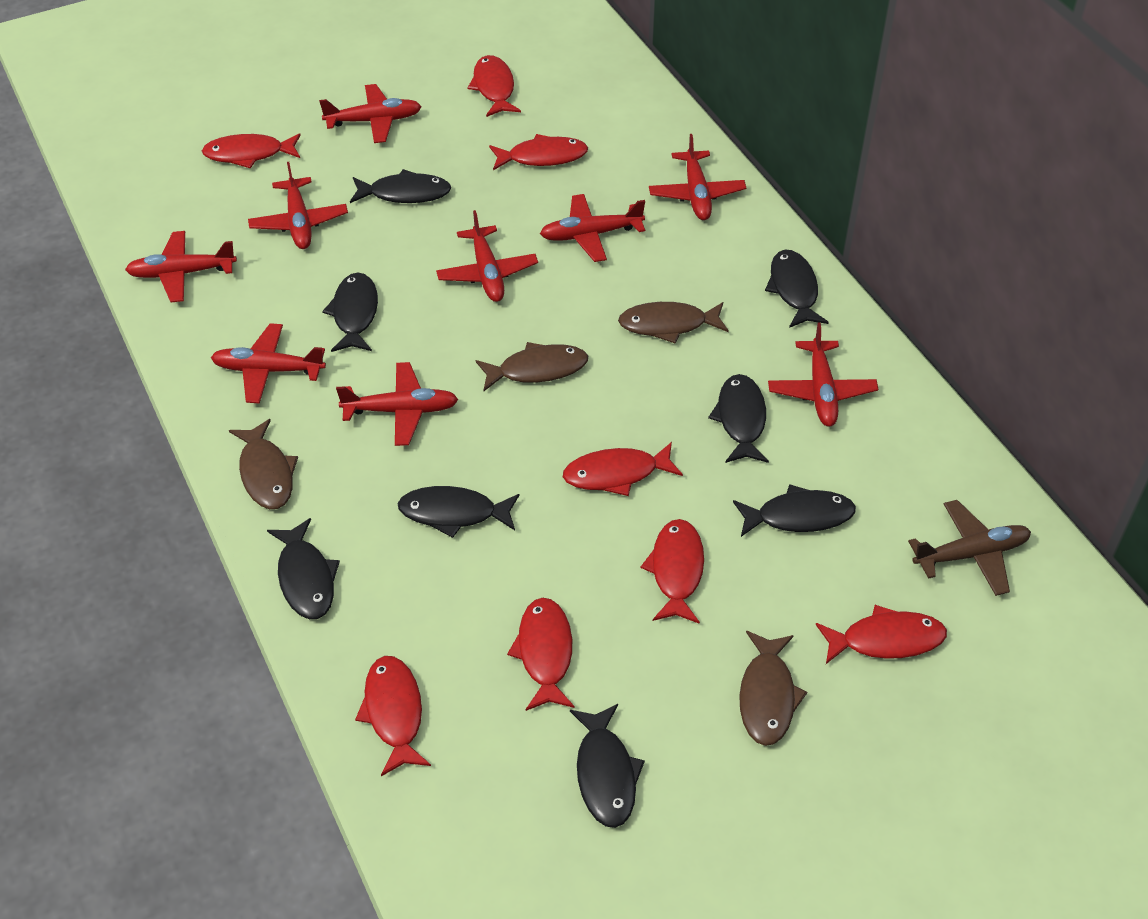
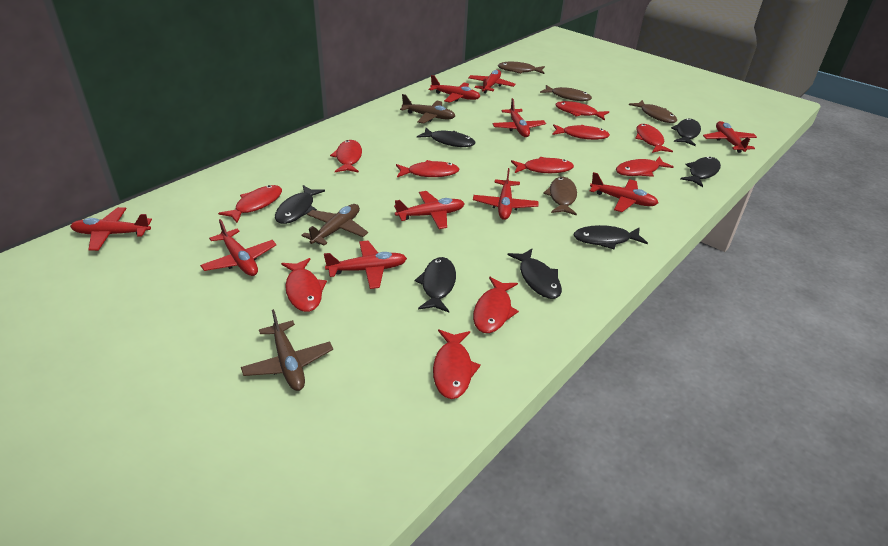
black fish: [267,518,340,619] [322,272,378,352] [350,169,451,203] [398,486,519,538] [570,704,645,828] [708,374,769,463] [733,484,856,537] [765,249,829,328] = 8 -> [275,185,325,224] [414,257,456,312] [417,128,475,147] [507,249,562,299] [573,225,648,250] [671,118,701,146] [681,157,721,187] = 7
brown plane: [908,500,1031,596] = 1 -> [241,309,333,391] [301,204,368,246] [400,94,455,124] = 3
red fish: [202,133,301,168] [355,656,431,776] [467,55,521,117] [489,134,588,170] [507,598,575,711] [563,442,683,496] [641,519,704,624] [816,605,947,664] = 8 -> [218,185,282,223] [281,258,327,312] [330,140,362,173] [396,160,459,177] [433,329,481,399] [473,277,519,333] [511,157,574,173] [552,124,610,140] [556,101,609,120] [616,156,674,177] [635,124,673,153] = 11
red plane: [125,231,237,302] [211,323,326,404] [248,162,348,249] [319,84,422,143] [336,362,458,446] [436,210,538,302] [540,194,645,262] [649,134,746,220] [768,322,878,427] = 9 -> [70,207,152,251] [200,219,276,276] [324,240,407,289] [394,191,465,229] [429,75,481,103] [468,70,515,93] [473,168,539,220] [492,98,546,137] [590,172,658,212] [703,121,757,153] = 10

